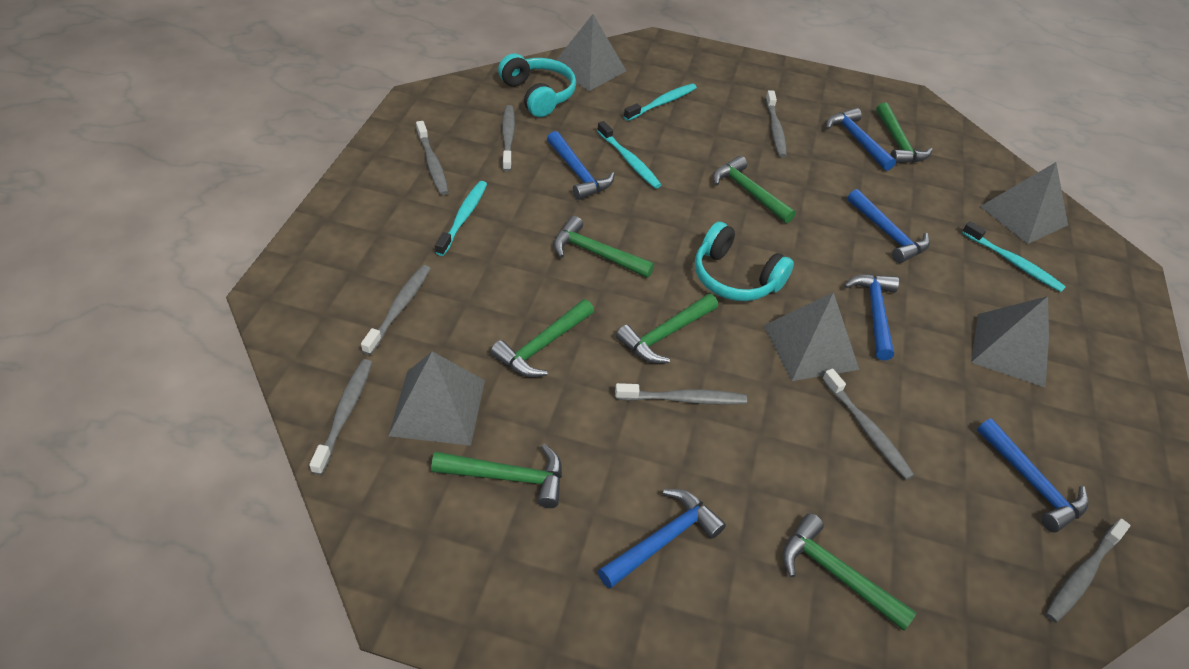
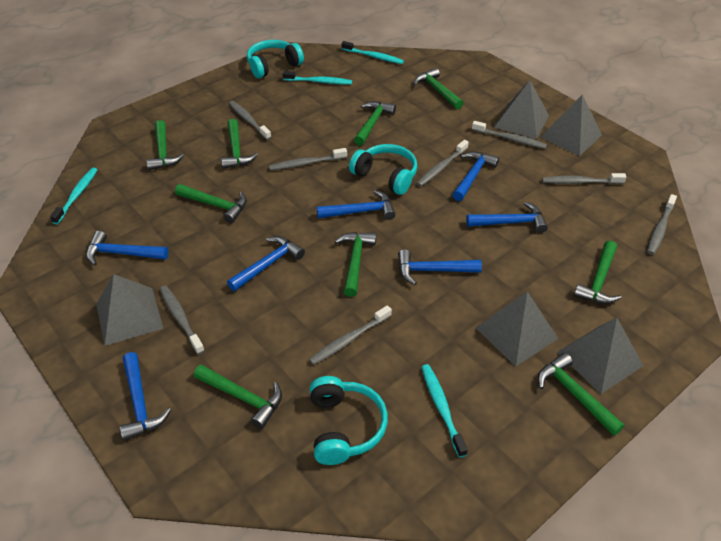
blue hammer: [547,131,615,200] [598,489,726,589] [826,108,896,171] [844,274,899,360] [847,189,930,263] [977,418,1089,533] = 6 -> [86,231,168,266] [120,352,171,441] [227,236,305,291] [317,190,396,220] [398,249,482,285] [453,151,499,201] [466,202,548,233] = 7
green hammer: [431,444,562,508] [490,299,594,377] [554,216,654,278] [616,294,718,364] [713,156,796,223] [783,513,917,631] [876,103,933,164] = 7 -> [146,120,184,170] [175,184,247,223] [194,364,282,429] [221,119,258,169] [334,232,376,297] [354,101,396,146] [414,68,464,109] [538,353,624,436] [574,240,621,304] = 9
turquoise headphones: [498,53,576,117] [695,222,794,301] = 2 -> [247,40,304,78] [310,376,388,465] [349,144,417,195] = 3

